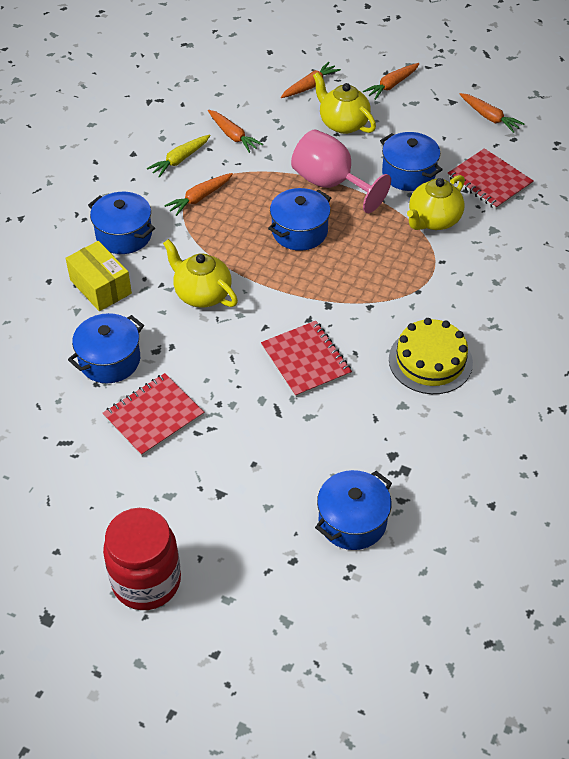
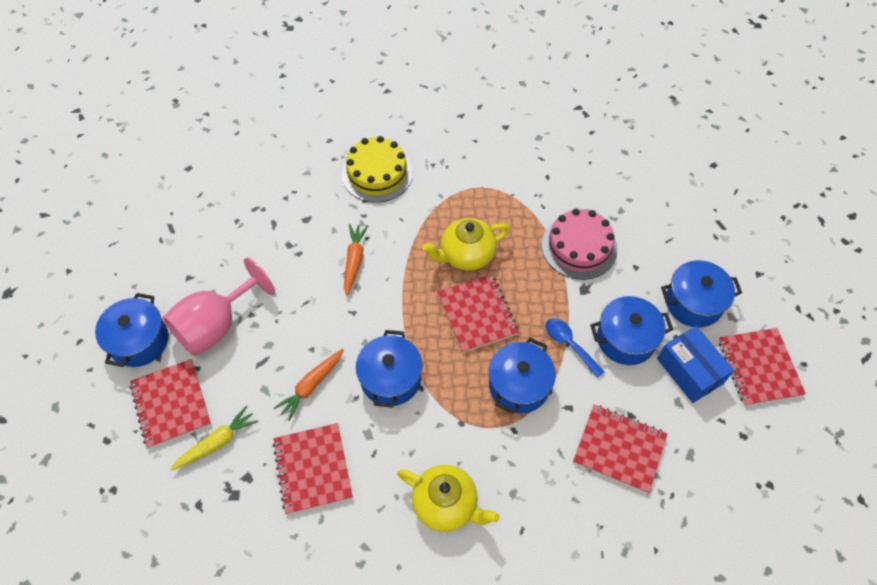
blue box: none = 0 -> [657,326,734,403] = 1
blue spoon: none = 0 -> [546,318,605,378] = 1
orange carrot: [164,173,233,216] [208,110,263,153] [281,62,341,98] [363,63,420,100] [459,93,524,133] = 5 -> [274,349,344,421] [344,224,368,296] = 2
pink cake: none = 0 -> [542,209,618,280] = 1
red jar: [103,508,181,610] = 1 -> none = 0
red notebook: [103,373,204,457] [261,321,352,398] [448,148,534,210] = 3 -> [130,359,211,448] [273,423,353,515] [437,274,519,353] [573,405,667,494] [719,328,806,406] = 5
yellow box: [66,241,132,311] = 1 -> none = 0
yellow teapot: [163,239,238,308] [313,72,376,134] [407,175,465,230] = 3 -> [397,465,500,532] [422,218,510,271] = 2

